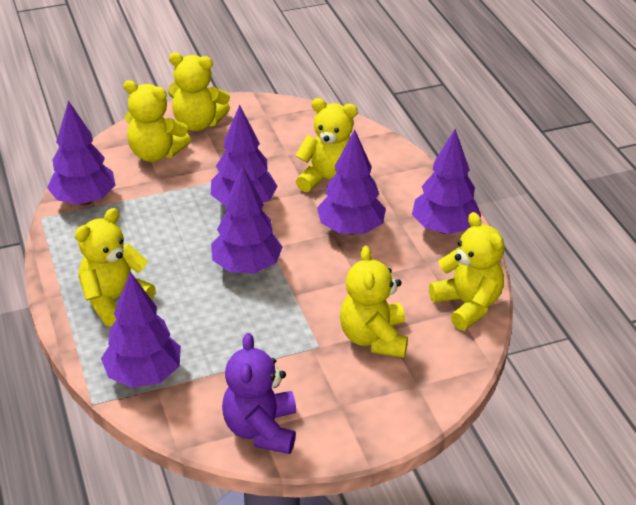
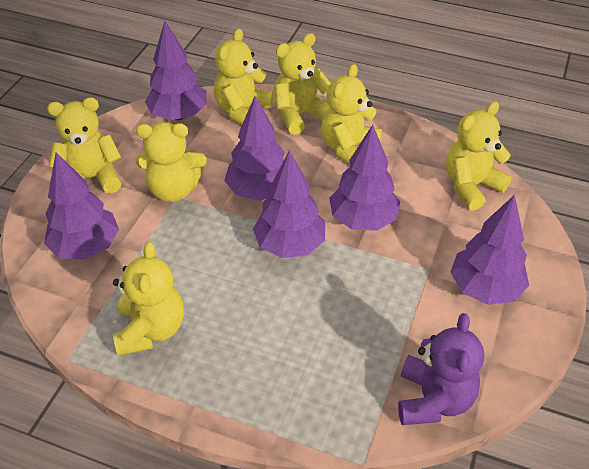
yellow teddy bear: [75,208,156,327] [123,80,191,162] [168,52,230,131] [295,98,358,192] [340,246,408,358] [429,212,504,330] = 6 -> [47,97,121,193] [113,242,184,356] [136,122,207,202] [214,29,273,125] [274,33,331,135] [321,64,382,164] [446,101,512,211] = 7

